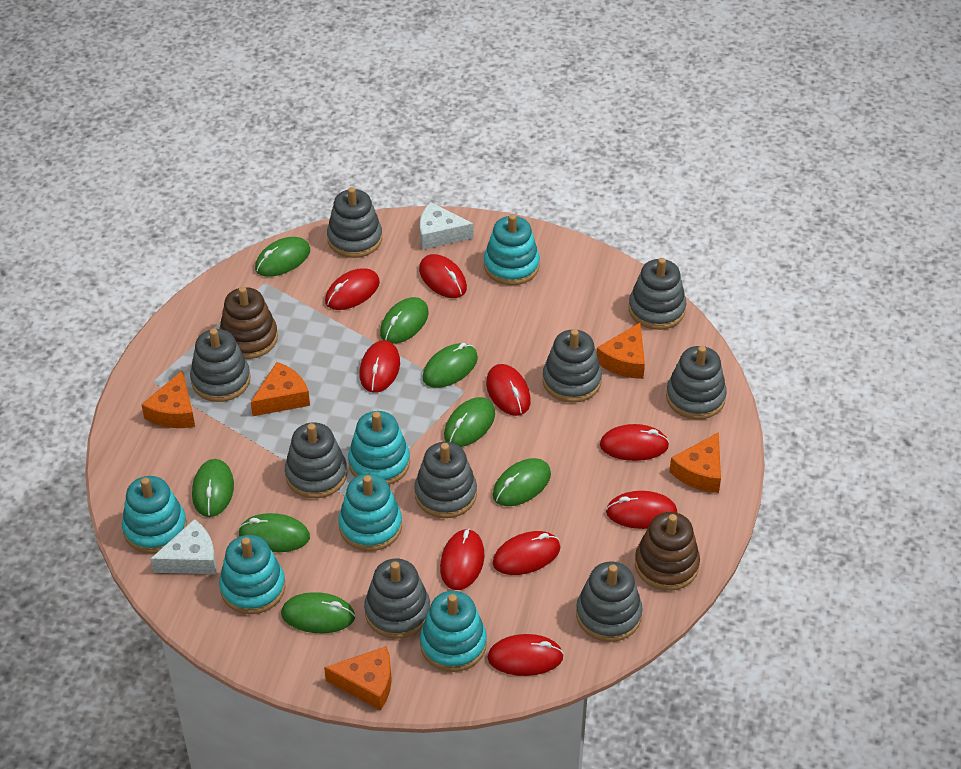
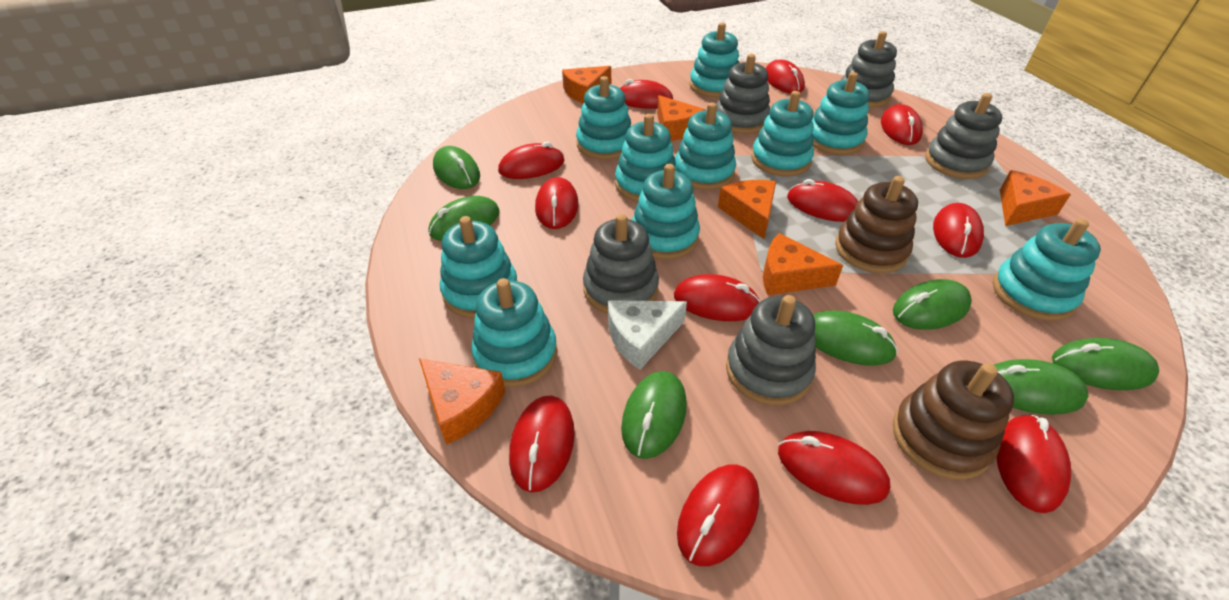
green mouse: [192,459,234,517] [238,513,310,552] [255,237,310,277] [281,592,355,633] [380,297,429,344] [422,343,478,388] [444,397,495,447] [493,458,551,506] = 8 -> [429,196,500,241] [433,146,480,189] [621,371,687,459] [813,311,898,366] [893,279,972,330] [994,359,1088,415] [1052,338,1159,390] = 7
grey stacking toy: [190,328,250,402] [285,422,347,498] [327,187,382,258] [364,559,430,639] [414,442,477,518] [543,329,602,403] [576,562,643,642] [629,258,686,330] [666,346,727,419] = 9 -> [583,214,659,314] [716,54,770,134] [726,295,816,406] [841,31,897,108] [925,93,1002,179] = 5
orange cheese: [141,370,195,428] [251,362,310,416] [324,646,392,711] [596,323,645,379] [669,432,721,493] = 5 -> [419,358,506,445] [562,66,611,104] [657,95,706,141] [718,180,776,239] [763,233,843,295] [1000,170,1071,226] = 6
red mouse: [325,268,380,310] [359,340,400,393] [419,254,467,298] [440,529,485,590] [486,364,531,416] [487,634,564,676] [493,531,560,575] [600,424,669,461] [606,491,677,529] = 9 -> [498,142,565,179] [509,396,575,492] [535,177,579,229] [619,79,673,109] [674,274,760,321] [677,465,759,566] [766,60,805,93] [778,431,890,505] [787,179,859,222] [881,104,923,145] [933,203,984,258] [996,415,1071,513] = 12
turquoise stacking toy: [122,476,187,554] [219,535,285,614] [338,474,402,551] [348,411,410,485] [420,591,487,672] [484,214,540,285] = 6 -> [440,216,517,318] [471,278,557,387] [576,76,631,160] [615,114,677,202] [632,164,700,260] [675,102,736,190] [690,23,740,98] [751,91,814,176] [812,72,869,155] [993,218,1101,321] = 10
white cheese: [150,519,216,574] [420,202,473,250] = 2 -> [608,300,687,370] = 1

